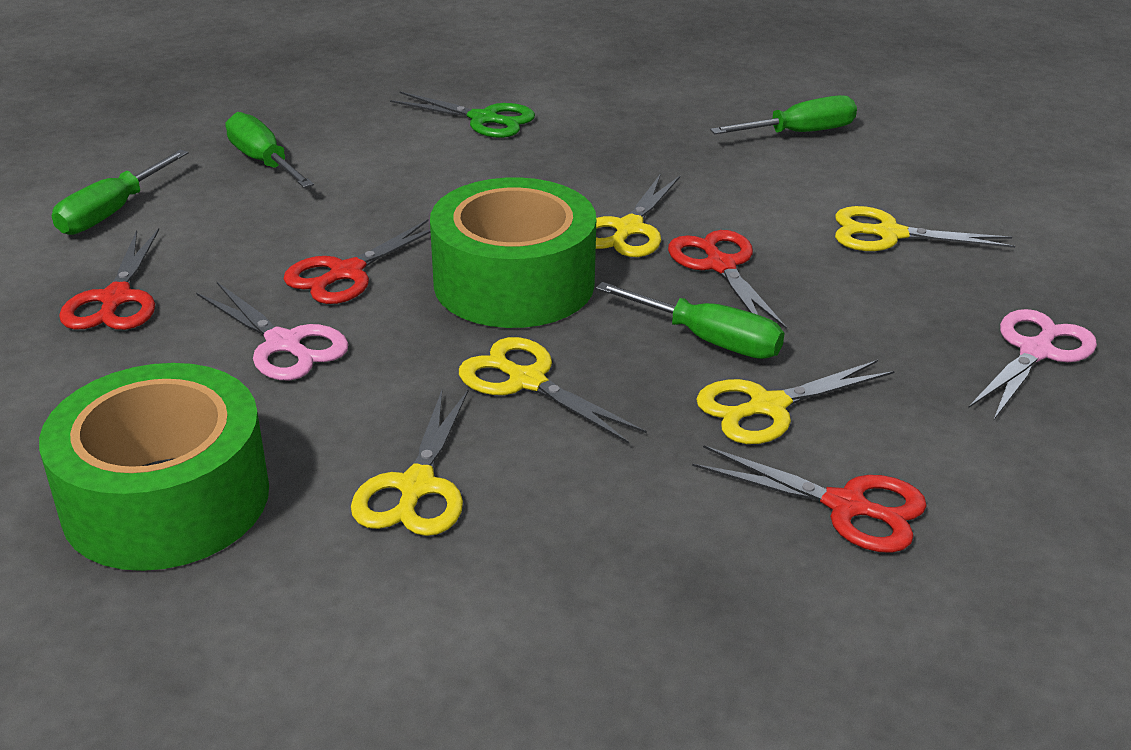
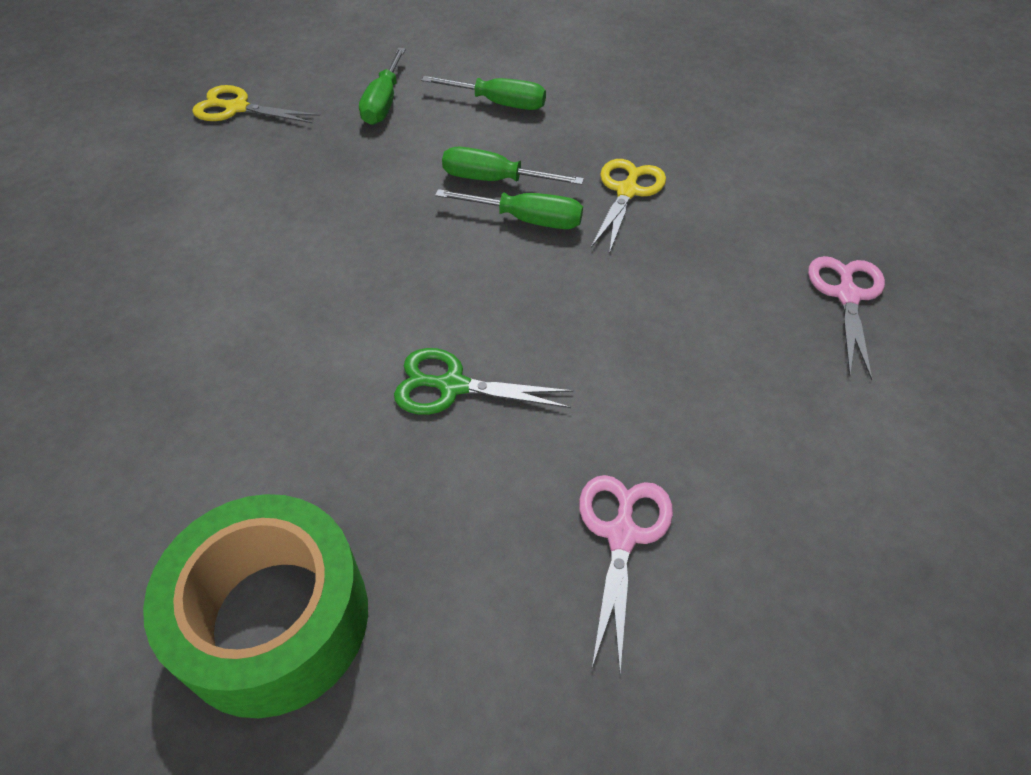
green tape: [39,363,269,571] [430,177,596,328] = 2 -> [143,494,368,718] = 1
red scissors: [59,228,159,330] [283,219,431,304] [668,230,787,329] [692,445,927,553] = 4 -> none = 0
yellow scissors: [351,390,468,536] [459,337,647,444] [596,174,680,257] [696,360,895,444] [835,206,1015,251] = 5 -> [192,85,320,123] [591,159,666,254] = 2

